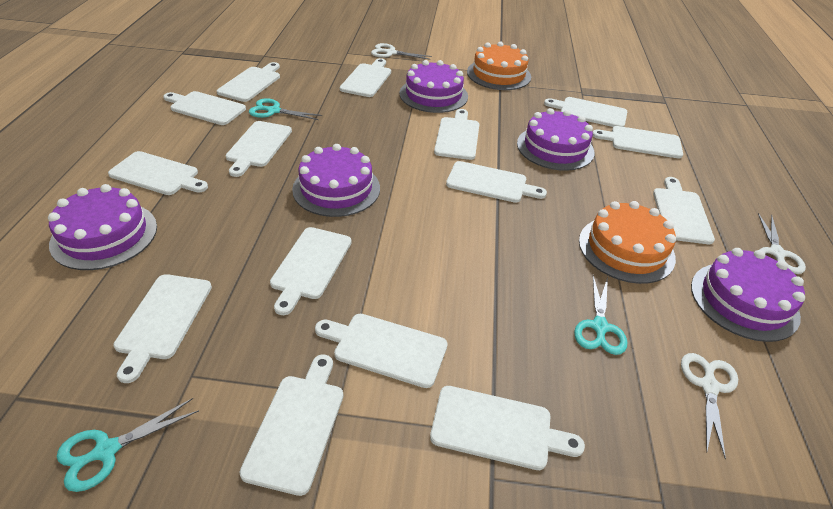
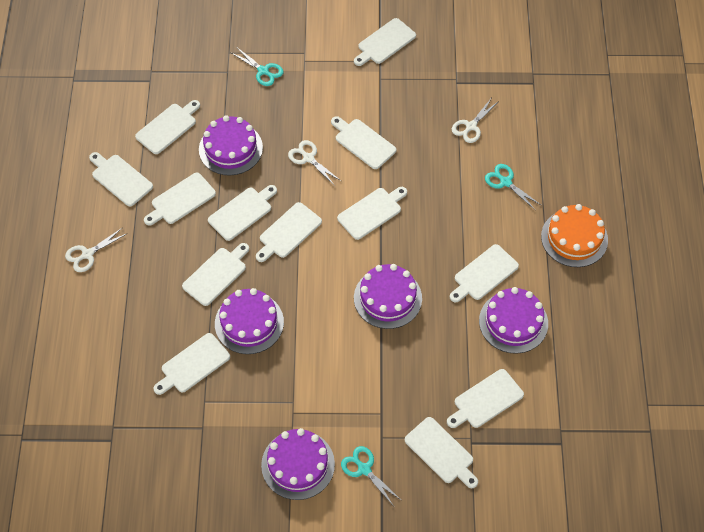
orange cake: [467,41,531,90] [579,201,676,284] = 2 -> [541,204,608,267] = 1
white cutting board: [108,151,208,195] [113,274,212,383] [163,91,246,125] [217,62,280,102] [226,121,292,177] [239,355,343,496] [270,227,352,315] [315,314,448,388] [340,58,391,97] [430,386,585,470] [434,109,479,160] [446,161,547,203] [544,97,627,127] [593,126,683,158] [653,177,715,244] = 15 -> [89,152,153,206] [135,100,200,154] [144,173,216,226] [153,333,230,395] [182,243,249,306] [208,185,277,241] [256,202,322,262] [331,116,396,169] [337,187,407,240] [354,18,416,66] [405,417,478,488] [447,369,524,428] [450,244,519,303] = 13

